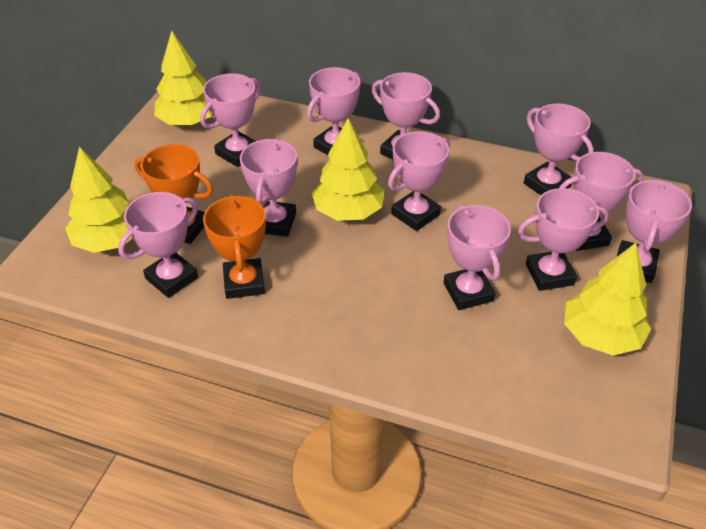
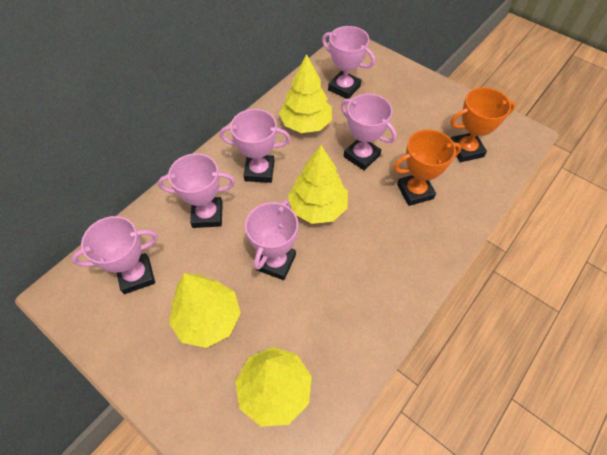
pink trophy: [118,192,198,298] [200,73,261,167] [240,139,297,237] [307,67,362,155] [372,72,440,160] [388,131,450,231] [443,205,511,310] [518,188,609,291] [524,103,594,195] [559,152,644,251] [617,180,692,283] = 11 -> [72,216,158,294] [158,153,235,228] [220,109,291,183] [245,200,298,280] [322,26,375,99] [341,94,397,170] = 6

